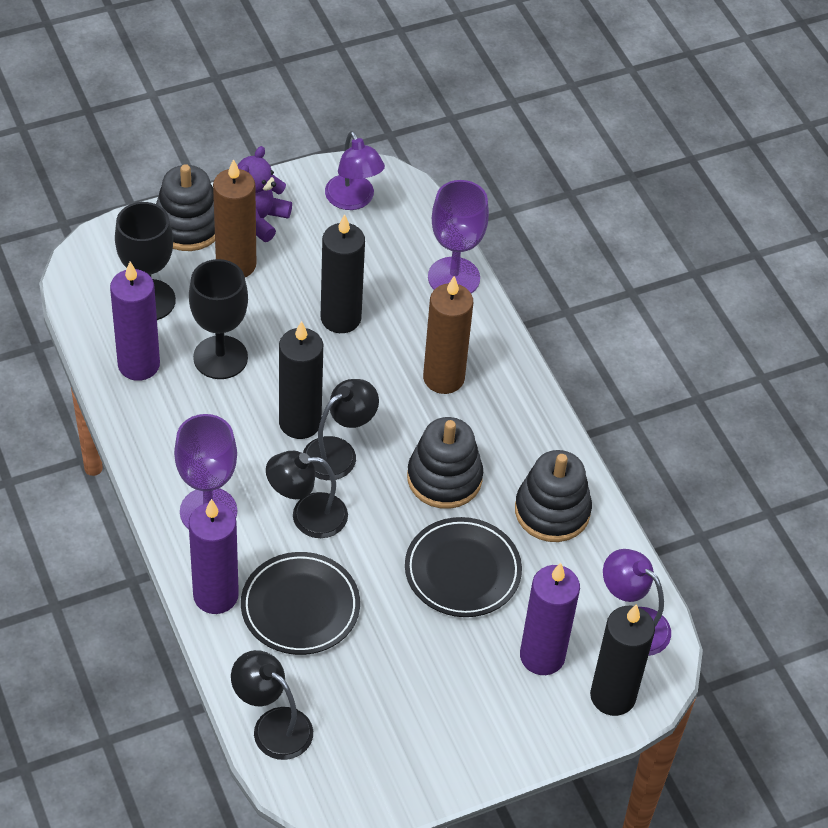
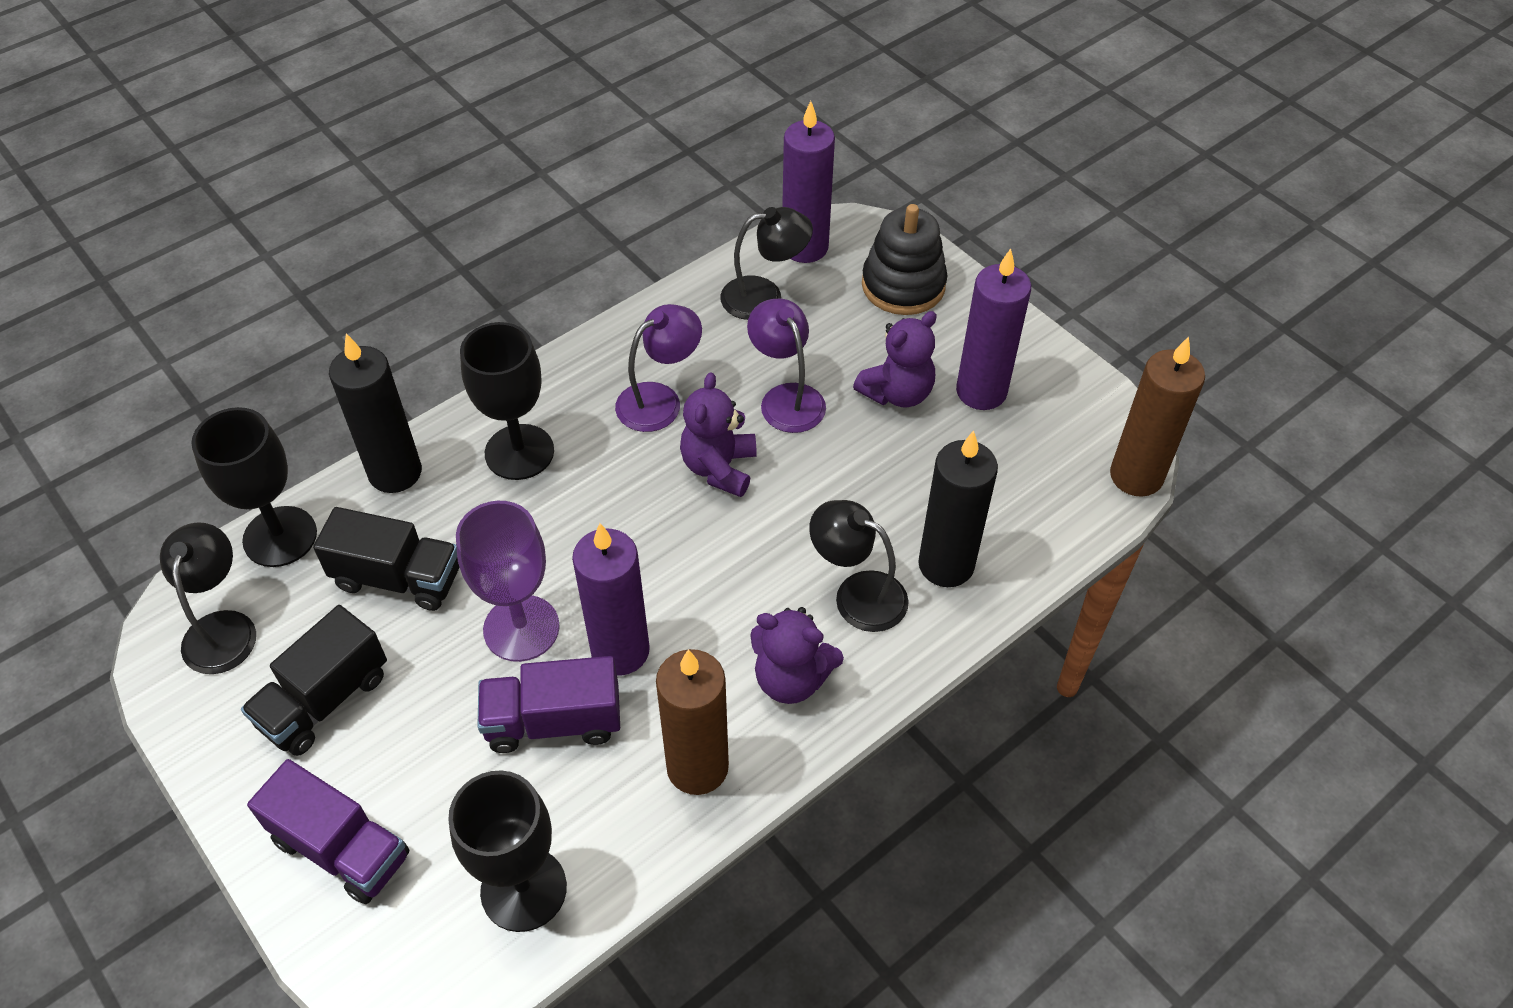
black candle: [279,321,323,439] [321,214,365,333] [590,604,655,716] = 3 -> [329,333,422,493] [918,431,998,587] = 2
black goblet: [115,202,176,320] [189,259,248,379] = 2 -> [191,407,317,567] [448,770,567,932] [460,322,554,480] = 3
black plate: [241,552,360,655] [405,517,522,617] = 2 -> none = 0
black stacking toy: [156,164,215,251] [407,417,483,509] [515,450,592,542] = 3 -> [862,204,947,315] = 1
black truck: none = 0 -> [241,605,387,756] [313,507,459,611] = 2
purple goblet: [174,414,237,529] [428,180,489,294] = 2 -> [456,501,560,662] = 1
purple teddy bear: [237,146,292,242] = 1 -> [680,372,757,497] [750,607,844,704] [853,311,937,407] = 3
purple truck: none = 0 -> [247,759,410,904] [477,656,620,753] = 2

